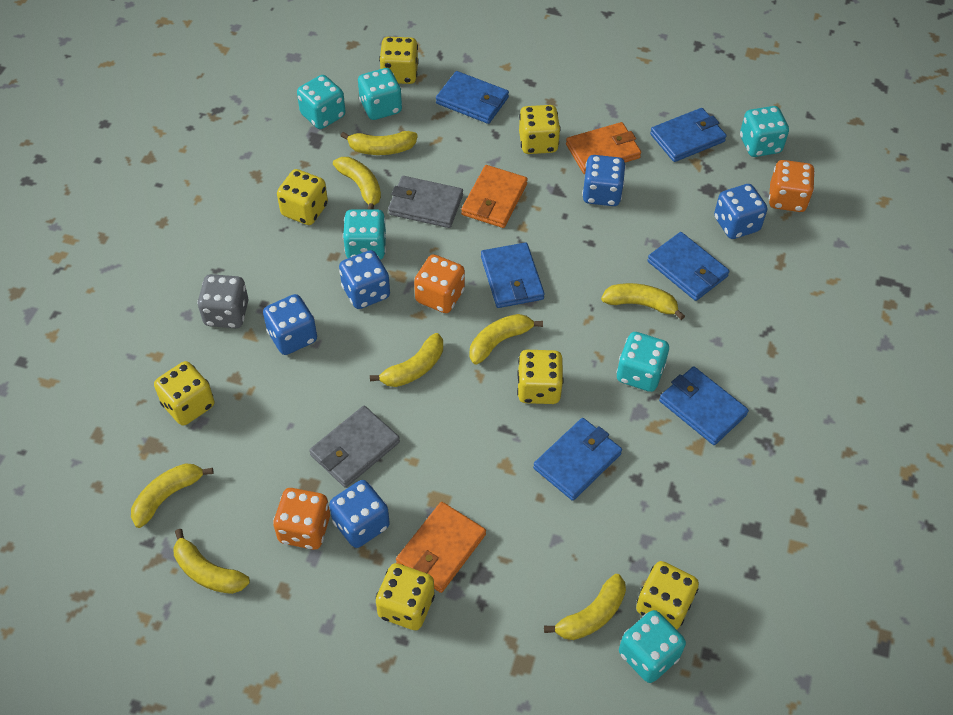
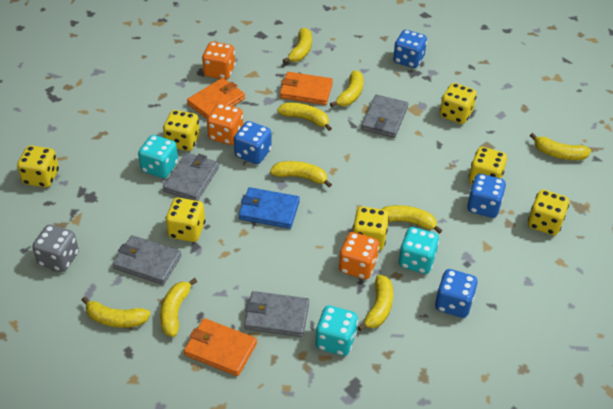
blue dice: [263,294,317,355] [329,480,390,548] [339,250,390,309] [582,155,626,206] [714,184,767,239] = 5 -> [234,121,272,164] [393,30,427,68] [435,269,477,318] [467,174,506,218] = 4
blue wallet: [436,71,509,124] [481,242,545,308] [533,418,622,501] [648,232,730,301] [650,108,727,162] [659,366,749,445] = 6 -> [239,187,300,229] = 1
grey wallet: [309,406,400,488] [388,176,463,228] = 2 -> [113,235,181,285] [163,153,219,201] [244,291,309,337] [361,95,408,138] = 4
turquoise dice: [297,75,345,129] [343,209,386,260] [358,68,402,120] [617,332,669,392] [619,610,686,683] [740,106,789,157] = 6 -> [138,135,178,178] [315,306,358,356] [398,227,439,274] = 3
yellow banana: [131,463,214,528] [173,529,250,594] [333,157,381,209] [341,131,418,155] [370,333,443,387] [469,314,543,364] [544,574,626,640] [601,283,685,320] = 8 -> [82,297,151,328] [160,278,197,337] [270,161,332,187] [277,102,332,131] [283,28,312,63] [330,70,364,107] [358,275,393,331] [382,205,442,234] [530,133,591,160] = 9

